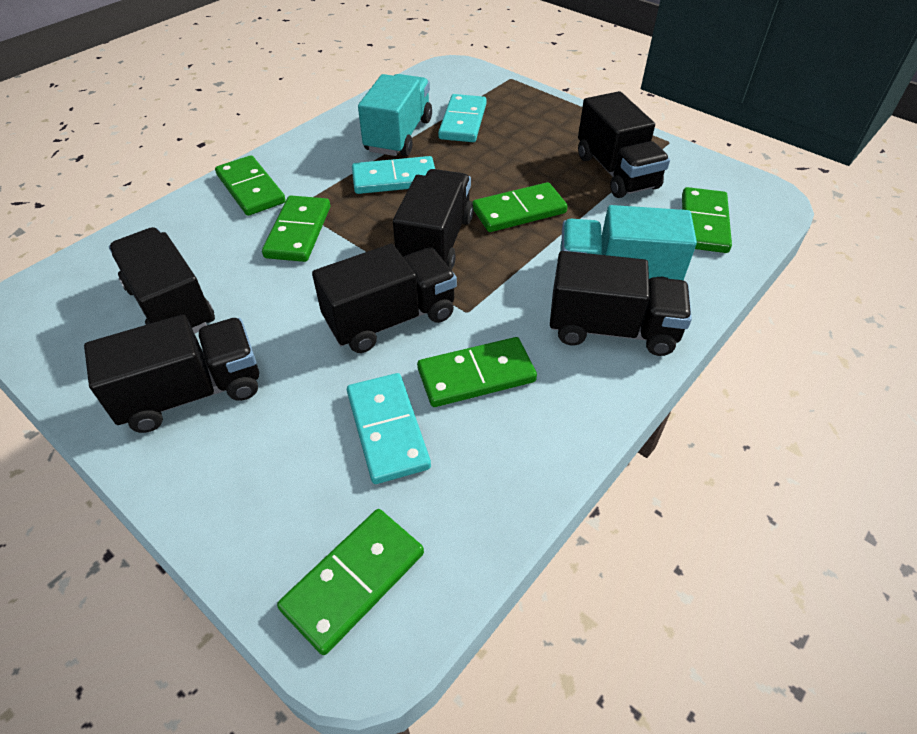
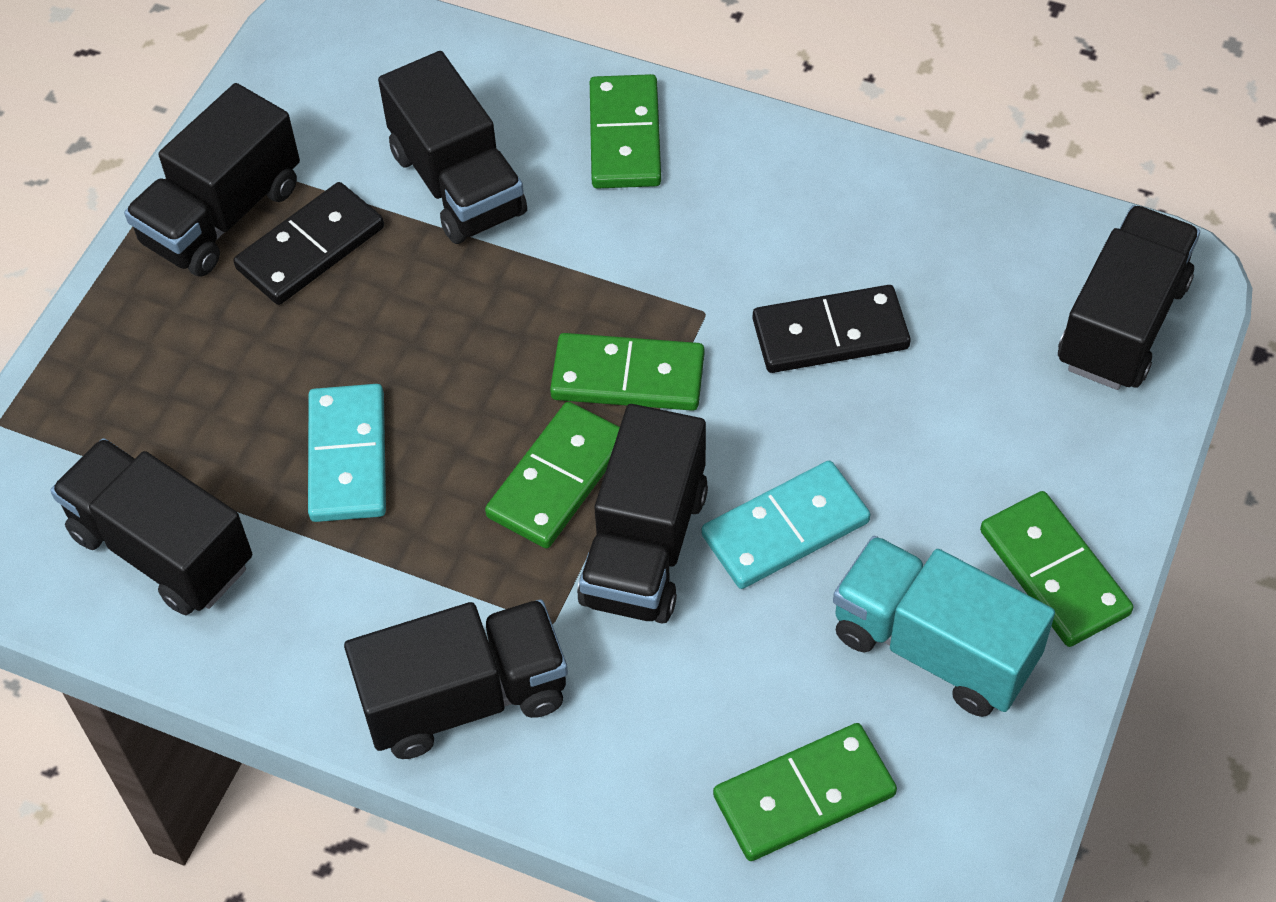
black domino: none = 0 -> [233,182,384,305] [753,285,911,373] = 2
green domino: [215,155,286,216] [262,196,330,262] [277,509,424,655] [417,337,537,407] [472,182,568,232] [682,187,732,253] = 6 -> [485,402,620,548] [550,333,705,411] [590,74,661,189] [713,723,897,861] [980,491,1133,647] = 5
turquoise domino: [347,373,431,484] [352,156,435,194] [438,94,487,142] = 3 -> [308,384,386,522] [702,461,871,589] = 2
turquoise truck: [358,74,432,156] [560,205,697,280] = 2 -> [833,536,1055,717] = 1

